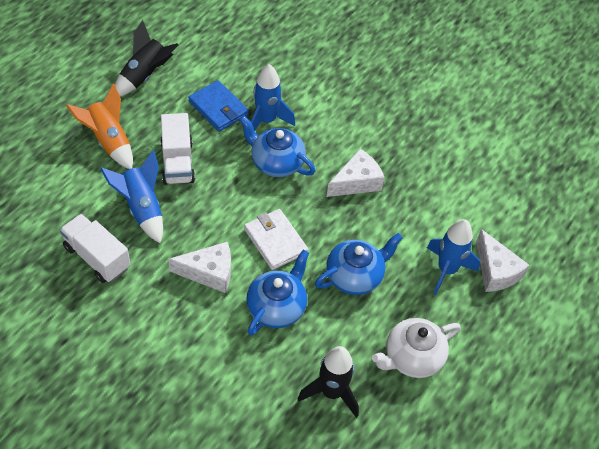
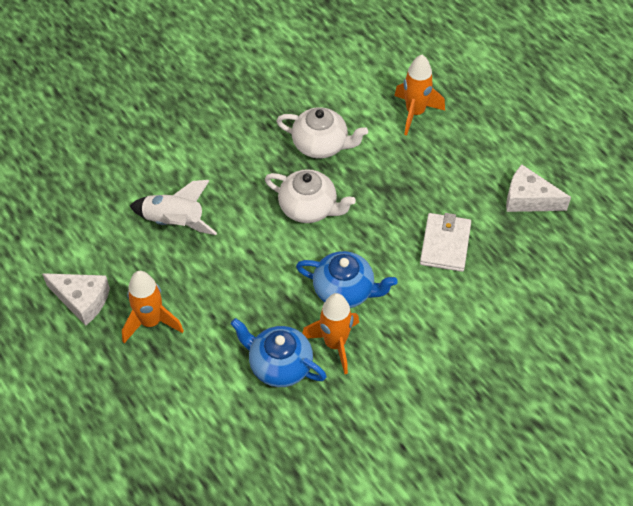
black rocket: [115,20,179,97] [298,346,359,418] = 2 -> none = 0
blue rocket: [100,150,163,243] [251,64,295,131] [427,219,480,295] = 3 -> none = 0
blue teapot: [240,116,315,177] [246,250,309,336] [315,233,403,295] = 3 -> [230,318,327,387] [296,251,398,308] = 2
blue wallet: [188,80,249,132] = 1 -> none = 0
orange rocket: [66,83,133,169] = 1 -> [122,271,184,343] [302,293,359,374] [394,55,445,135] = 3
white cheese: [168,242,231,293] [327,149,385,197] [476,229,529,292] = 3 -> [42,273,110,326] [506,165,571,212] = 2
white rocket: none = 0 -> [130,180,217,235] = 1
white teapot: [372,318,461,378] = 1 -> [265,169,356,223] [276,107,368,159] = 2
white truck: [60,214,131,283] [160,113,195,185] = 2 -> none = 0

